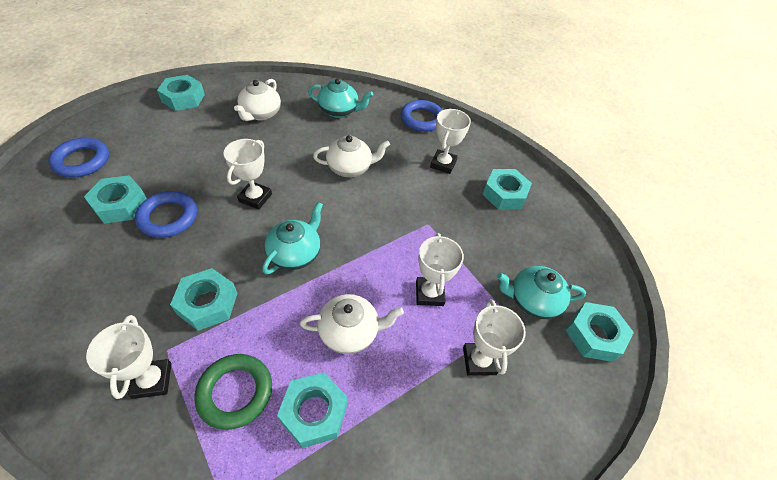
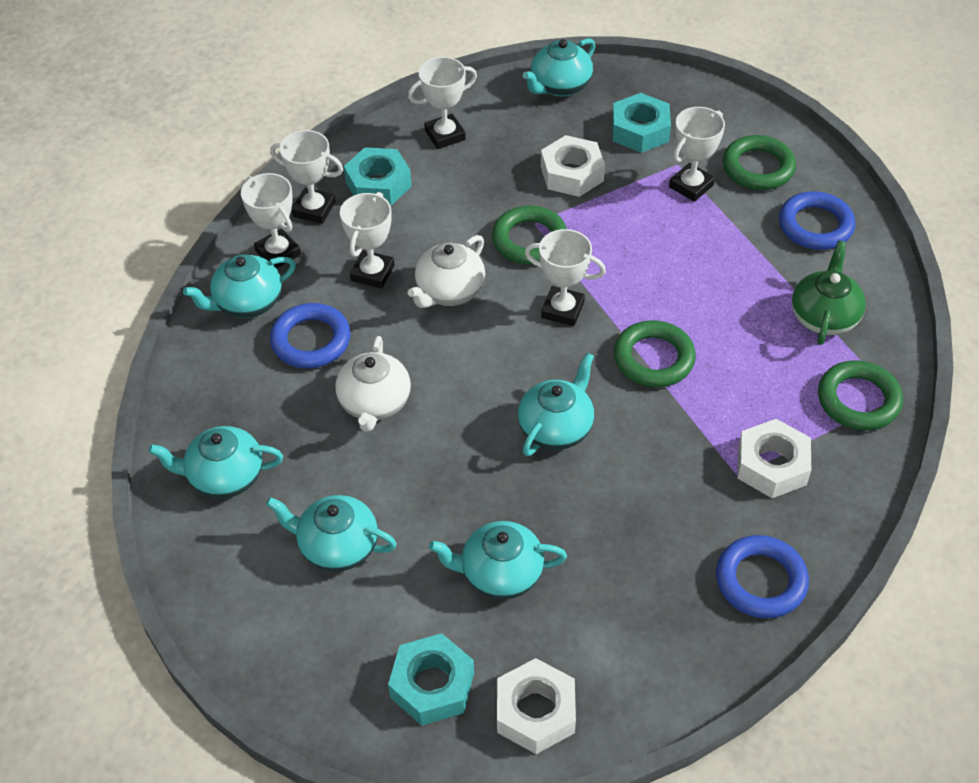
green ring: [195,354,272,430] = 1 -> [492,206,567,265] [614,320,696,387] [723,135,796,190] [818,360,903,431] = 4
green teapot: none = 0 -> [792,241,865,345] = 1
turquoise nut: [84,175,147,224] [157,75,205,111] [170,268,237,331] [277,372,348,448] [482,169,532,210] [566,302,634,362] = 6 -> [344,147,412,206] [388,633,474,726] [612,93,671,153] = 3
turquoise teapot: [262,202,323,274] [308,78,373,118] [497,266,586,319] = 3 -> [149,426,283,498] [183,254,296,318] [266,495,397,572] [429,521,567,599] [518,353,594,456] [523,38,595,97] = 6
white nut: none = 0 -> [497,658,576,754] [541,135,605,197] [738,419,811,498] = 3
white teapot: [234,79,281,121] [300,294,404,354] [313,135,390,177] = 3 -> [335,336,411,432] [408,235,485,308] = 2
white trophy: [86,315,172,399] [224,139,272,210] [416,233,464,306] [430,109,471,174] [463,299,526,376] = 5 -> [241,173,301,268] [270,130,343,224] [340,192,394,289] [408,57,477,149] [525,229,606,326] [669,107,725,202] = 6

